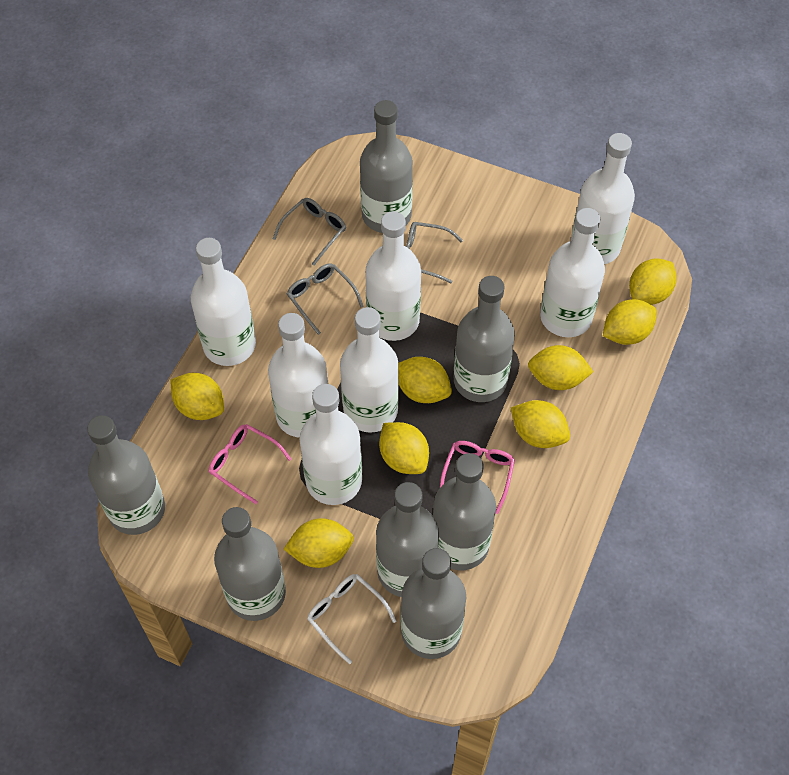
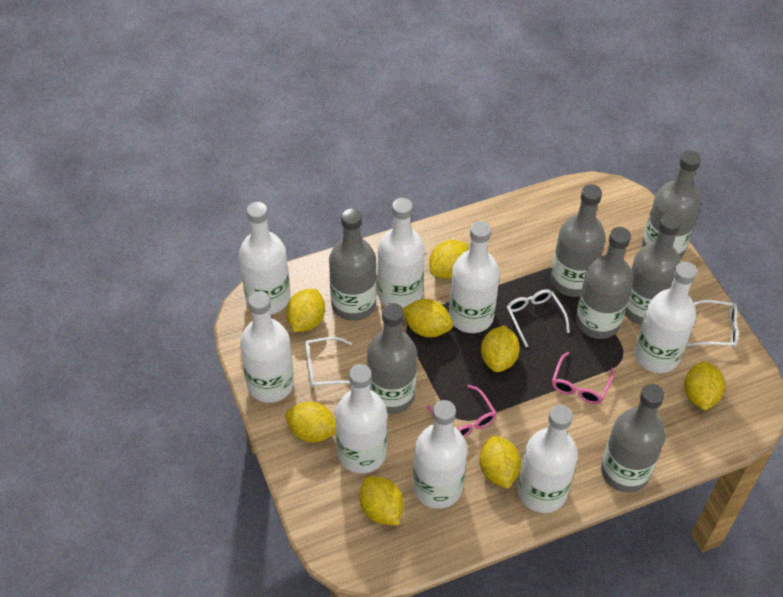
grey glasses: [273,198,346,266] [287,263,364,335] [406,222,463,283] = 3 -> none = 0
white bottle: [191,238,256,366] [268,313,328,438] [300,384,362,505] [340,307,399,433] [365,211,421,341] [540,208,605,337] [571,133,635,264] = 7 -> [239,202,290,314] [240,291,294,403] [335,364,387,474] [377,198,425,308] [413,400,467,509] [449,221,500,333] [518,405,578,513] [634,262,697,373] = 8
white glasses: [307,574,396,664] = 1 -> [305,337,352,387] [507,289,570,347] [687,300,739,348] = 3

